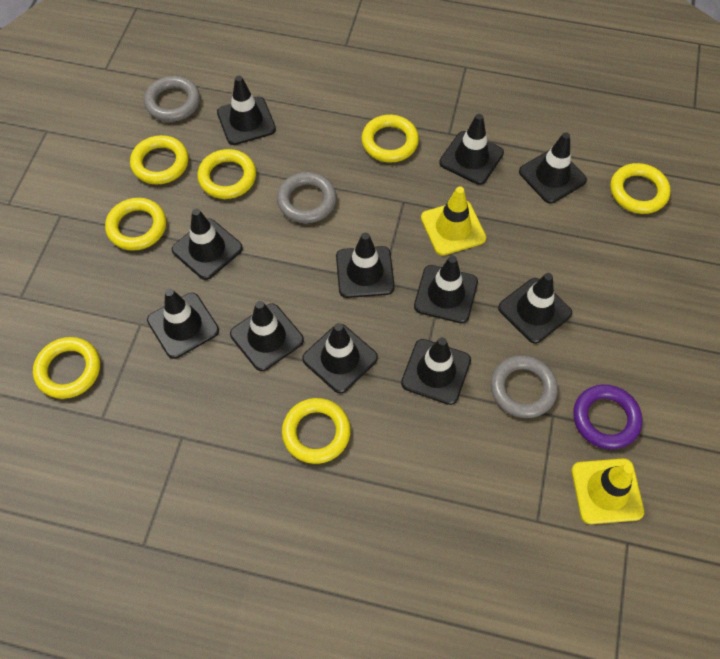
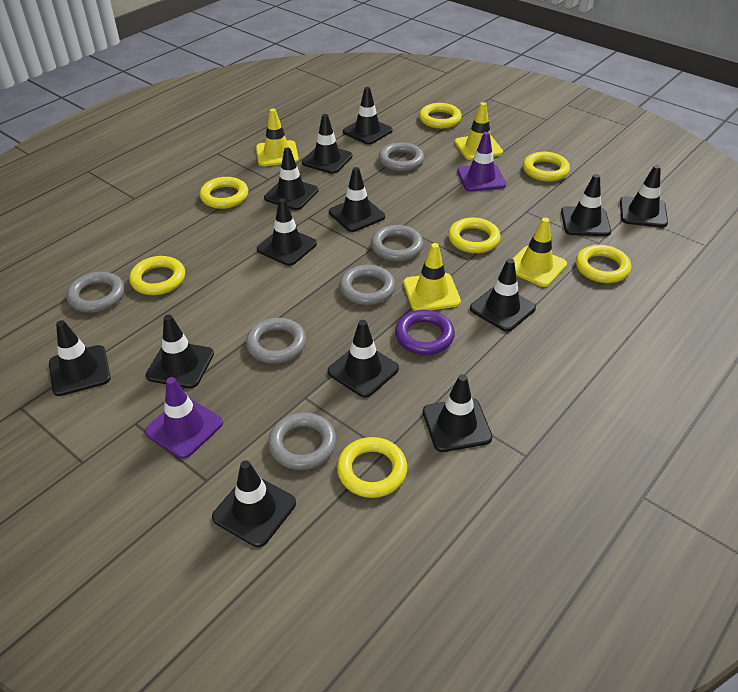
black traffic cone: [147,289,219,359] [172,209,243,280] [217,76,276,145] [230,301,304,371] [302,323,378,394] [336,233,395,298] [401,337,471,405] [414,256,478,323] [439,114,504,185] [498,273,572,344] [519,132,587,204] = 11 -> [49,320,111,396] [146,314,214,388] [212,460,296,547] [257,198,317,266] [264,147,318,210] [302,114,352,174] [328,320,399,398] [329,167,385,232] [343,87,392,145] [423,374,493,452] [470,259,536,332] [561,174,611,236] [620,165,668,228] = 13
grey ring: [144,76,200,122] [277,172,337,223] [491,355,558,418] = 3 -> [66,272,125,313] [246,318,306,364] [268,413,337,470] [340,265,395,305] [371,225,423,261] [379,142,424,172] = 6
purple traffic cone: none = 0 -> [145,377,223,459] [457,132,506,192] = 2
yellow traffic cone: [421,186,486,256] [572,458,644,524] = 2 -> [256,108,299,166] [404,243,461,311] [455,102,503,160] [513,218,567,287] = 4

